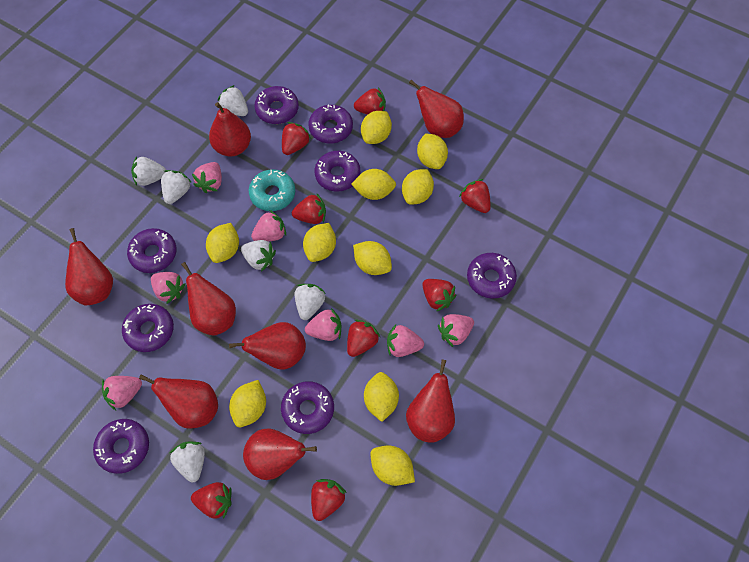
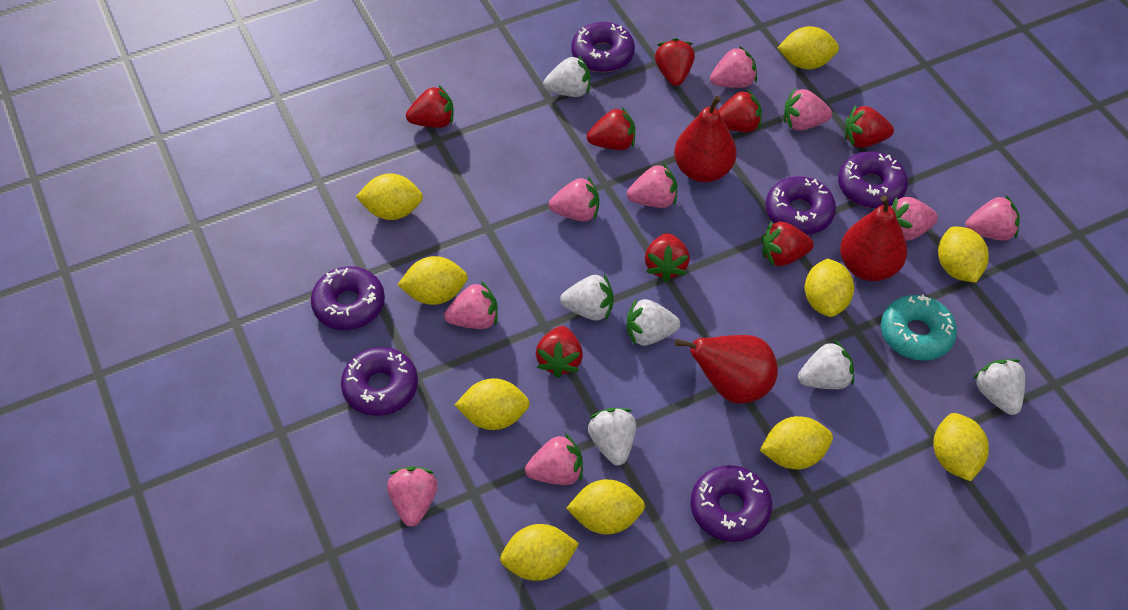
pink strawberry: [102,376,142,410] [151,272,186,304] [192,162,222,193] [251,210,286,242] [305,308,342,341] [387,324,424,357] [438,314,474,347] = 7 -> [387,466,438,527] [444,281,498,329] [525,433,583,485] [549,177,599,222] [627,163,677,208] [710,46,757,88] [784,88,832,131] [892,197,938,241] [966,195,1020,241] = 9
purple donut: [93,419,149,474] [122,304,174,352] [127,228,177,273] [254,86,299,124] [281,381,334,434] [308,105,353,143] [315,151,360,192] [467,253,517,299] = 8 -> [311,266,385,330] [341,347,418,416] [571,22,635,72] [691,465,772,542] [766,176,836,235] [838,151,908,209] = 6
red pear: [65,228,113,305] [139,374,218,429] [181,262,236,336] [209,102,251,157] [229,322,306,370] [243,428,317,480] [406,360,455,443] [409,80,464,138] = 8 -> [674,96,737,182] [675,335,778,404] [840,195,907,281] = 3

